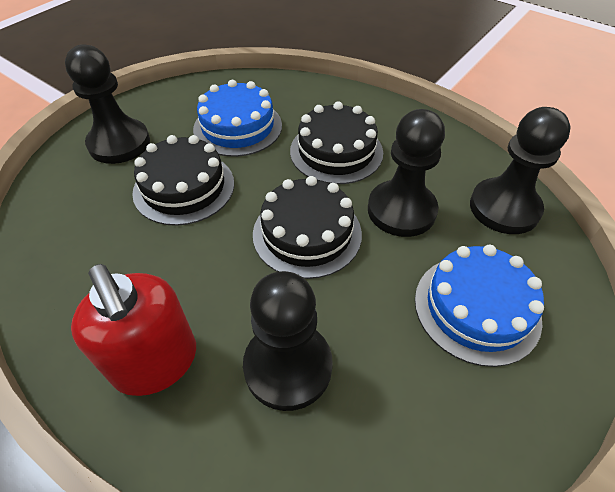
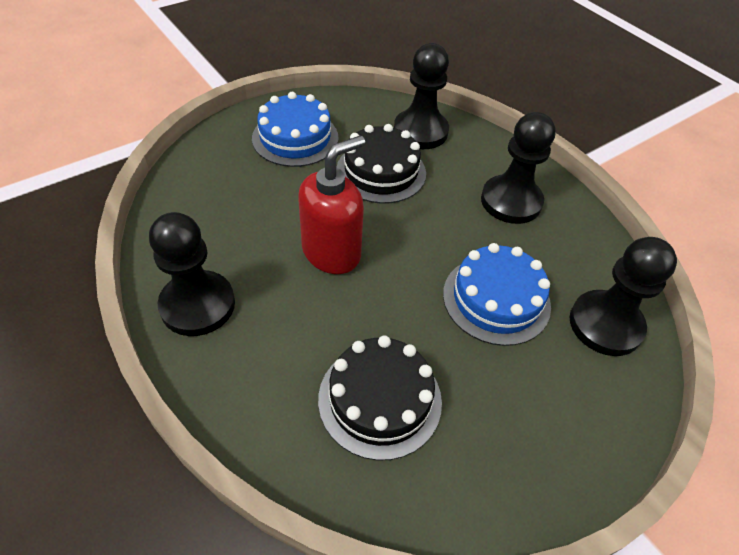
black cake: [132,135,234,226] [253,176,362,279] [290,101,383,184] = 3 -> [318,335,442,461] [336,124,426,204] = 2

